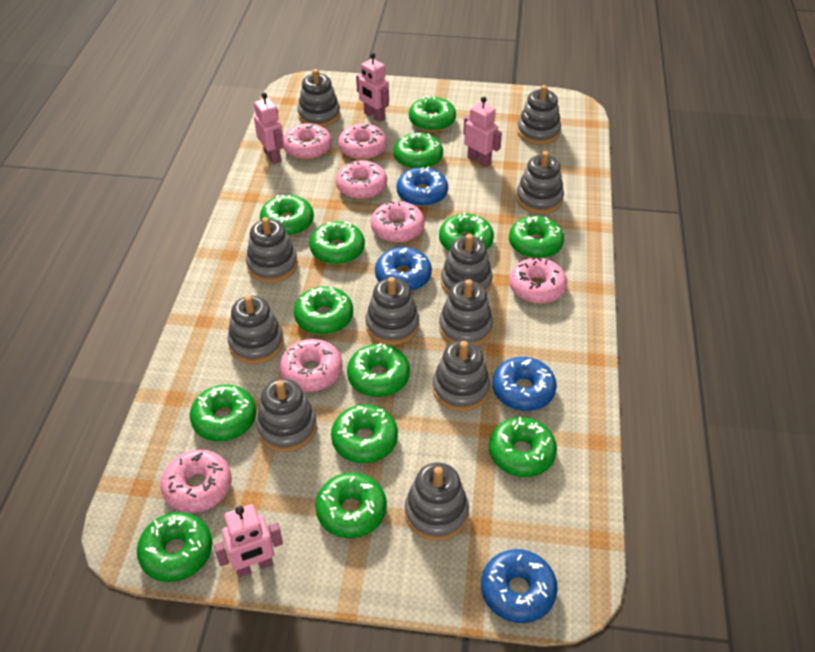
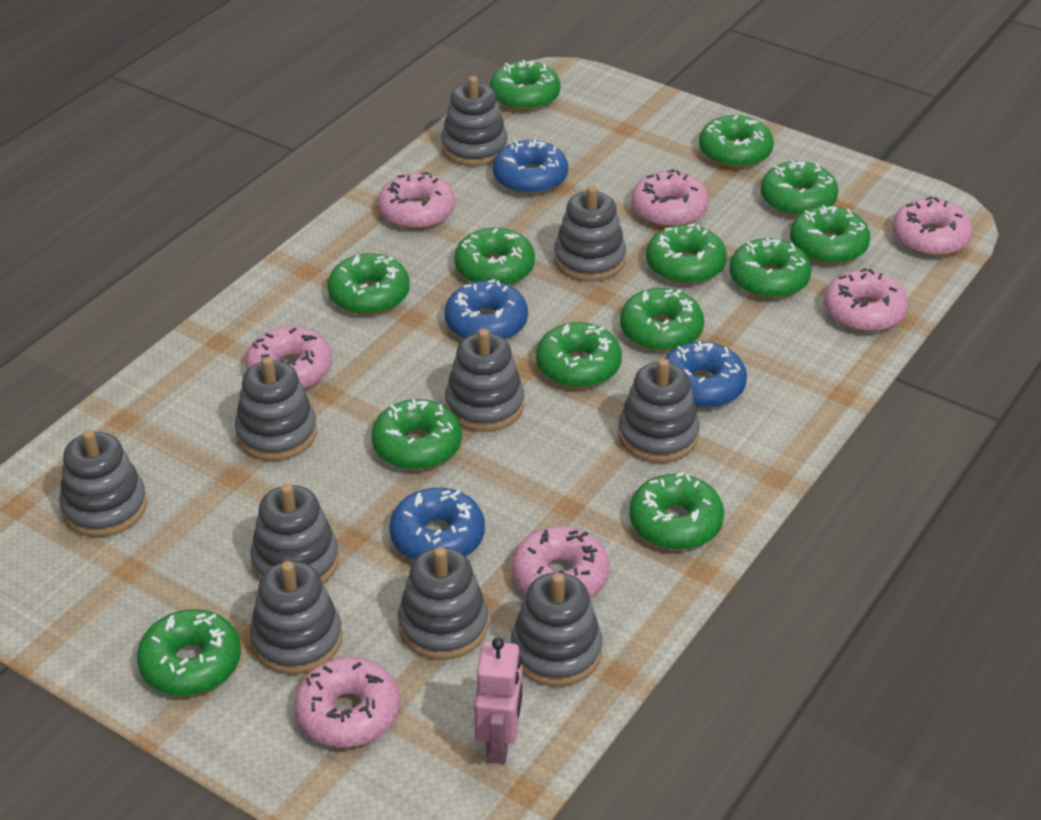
grey stacking toy: [228,295,284,364] [246,217,298,283] [256,379,317,452] [297,69,340,127] [365,277,419,345] [405,462,469,541] [432,340,490,412] [439,279,493,346] [441,234,493,295] [516,151,564,214] [517,85,561,145] = 11 -> [59,429,147,537] [235,357,317,461] [250,484,339,584] [250,561,342,674] [398,547,488,660] [441,76,508,166] [445,329,524,432] [511,573,602,686] [554,186,626,281] [618,358,700,463] = 10
pink robot: [213,504,283,577] [254,93,284,164] [356,53,389,122] [463,97,502,167] = 4 -> [474,638,522,764] = 1

